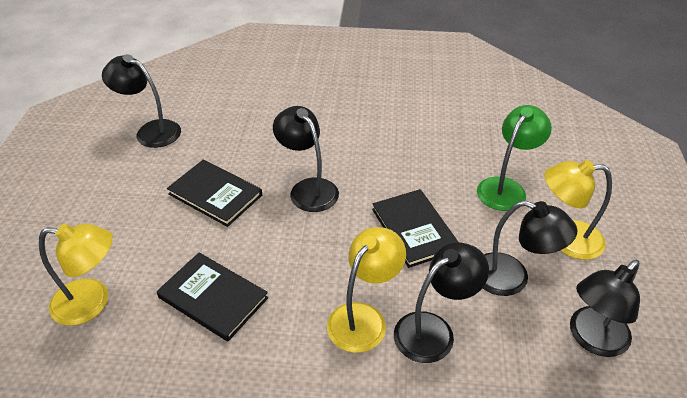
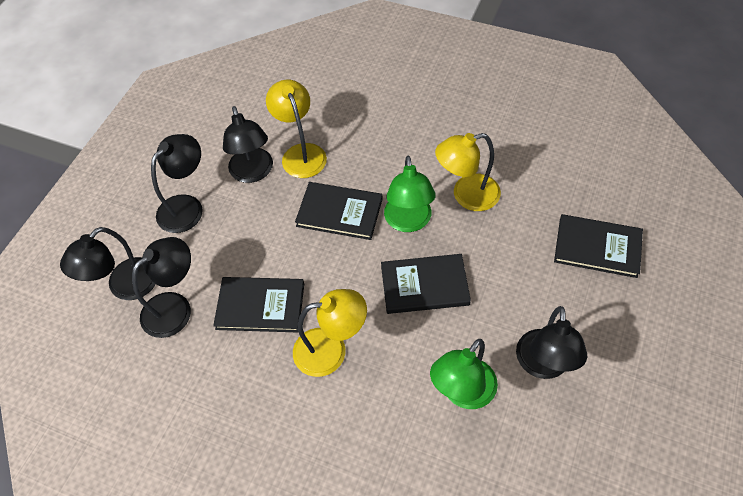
black book: [157,252,268,341] [167,160,262,227] [372,189,458,268] = 3 -> [213,277,304,333] [295,182,383,240] [381,254,471,314] [554,214,643,278] = 4
green lamp: [477,105,552,211] = 1 -> [384,156,436,232] [430,339,498,409] = 2

